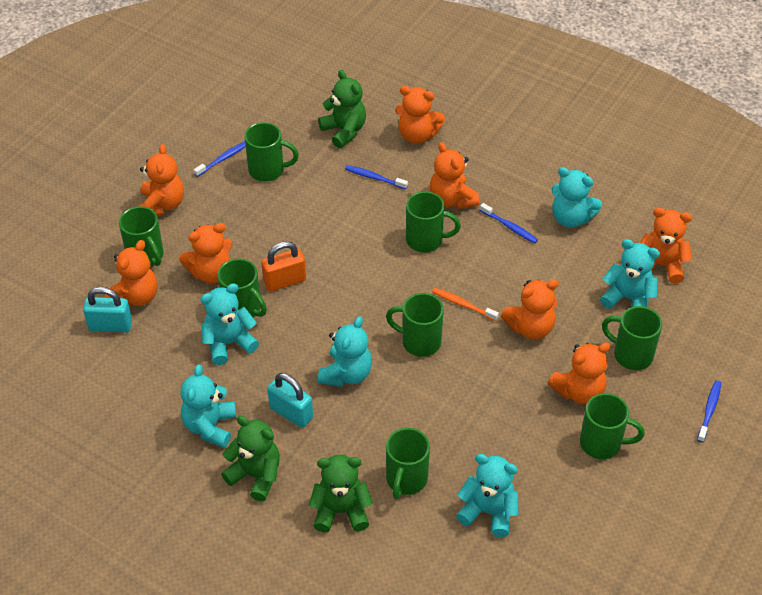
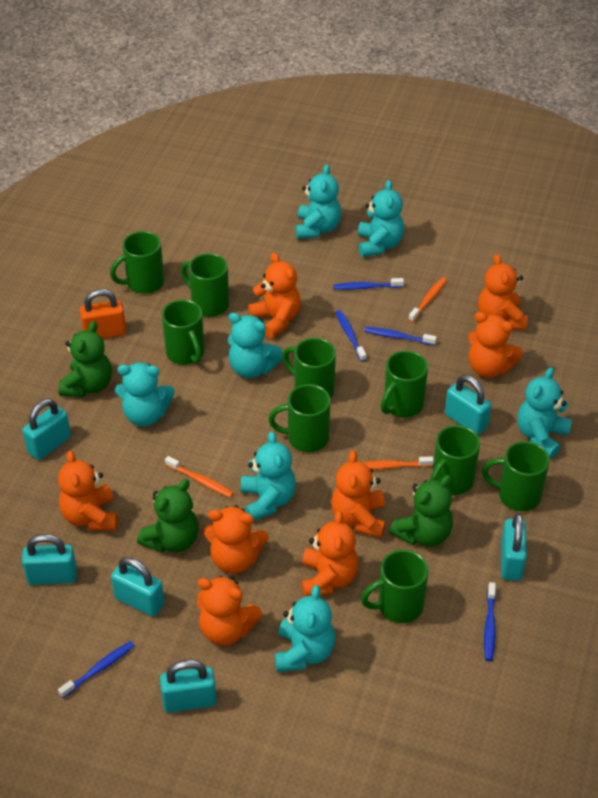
blue toothbrush: [194,141,246,177] [345,165,408,189] [480,203,538,243] [697,381,721,442] = 4 -> [58,641,134,698] [333,278,404,290] [336,310,367,362] [364,327,437,345] [484,582,496,661] = 5
green mug: [119,206,164,267] [217,259,267,318] [244,122,299,181] [386,293,444,357] [386,428,430,499] [406,191,461,252] [580,393,645,459] [602,306,662,370] = 8 -> [110,231,164,294] [162,300,204,365] [181,253,229,317] [268,384,331,452] [283,338,336,398] [361,550,428,623] [381,351,428,418] [430,425,480,495] [482,441,550,511] = 9
orange toothbrush: [432,288,499,321] = 1 -> [165,456,234,498] [362,456,434,470] [408,277,447,322] = 3
turquoise padlock: [83,287,132,332] [267,373,313,428] = 2 -> [22,399,71,460] [22,534,77,585] [111,557,165,617] [160,660,217,713] [445,375,492,435] [501,513,527,581] = 6
turquoise teddy bear: [180,364,236,448] [201,283,259,365] [318,316,372,387] [456,454,519,537] [552,167,602,228] [600,239,660,309] = 6 -> [115,362,174,426] [228,313,283,378] [241,431,296,521] [275,585,335,672] [295,164,341,239] [358,180,404,257] [518,367,572,458] = 7

